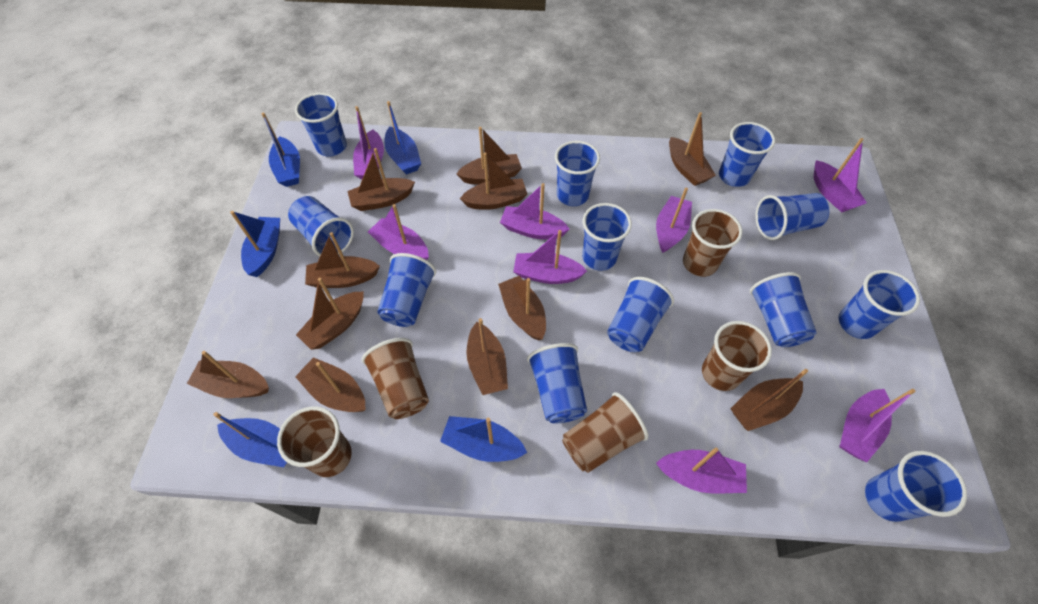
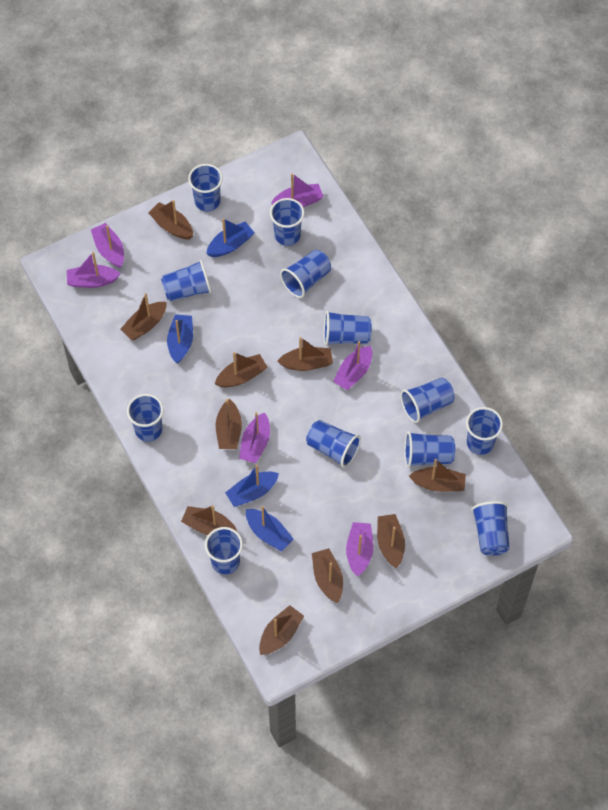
blue boat: [213,412,287,467] [230,211,280,277] [261,112,300,187] [384,101,421,175] [440,416,527,462] = 5 -> [167,314,193,364] [206,218,255,257] [225,465,279,507] [246,506,294,552] = 4
brown boat: [187,351,269,398] [295,357,366,412] [296,278,364,350] [305,232,380,288] [347,148,415,211] [456,127,522,185] [460,152,527,210] [466,318,508,395] [498,276,546,341] [669,112,716,186] [730,369,808,431] = 11 -> [120,293,167,340] [148,200,193,239] [181,505,238,535] [215,352,268,388] [216,399,242,449] [259,605,304,655] [277,337,333,371] [312,548,343,603] [377,514,405,568] [409,459,466,492] = 10
brown cup: [277,406,352,477] [362,338,429,419] [562,392,648,473] [683,209,742,277] [702,321,772,391] = 5 -> none = 0
purple boat: [353,106,384,180] [368,204,429,260] [500,183,570,239] [513,230,587,284] [656,187,692,253] [656,448,747,493] [814,138,867,212] [839,389,916,462] = 8 -> [67,252,121,288] [91,223,124,268] [239,412,270,463] [271,173,323,207] [333,341,372,390] [346,522,373,577] = 6

